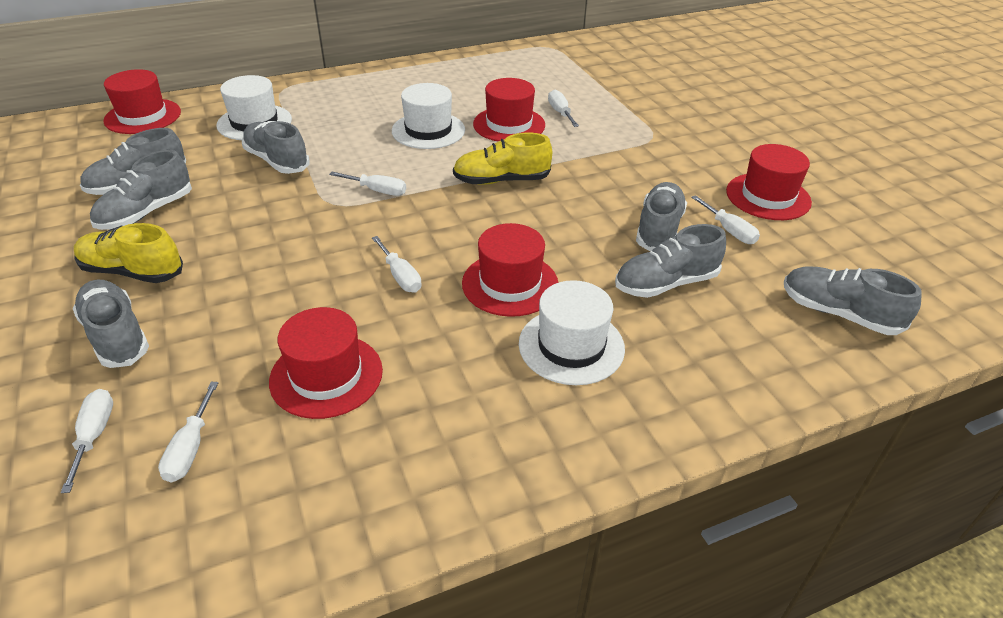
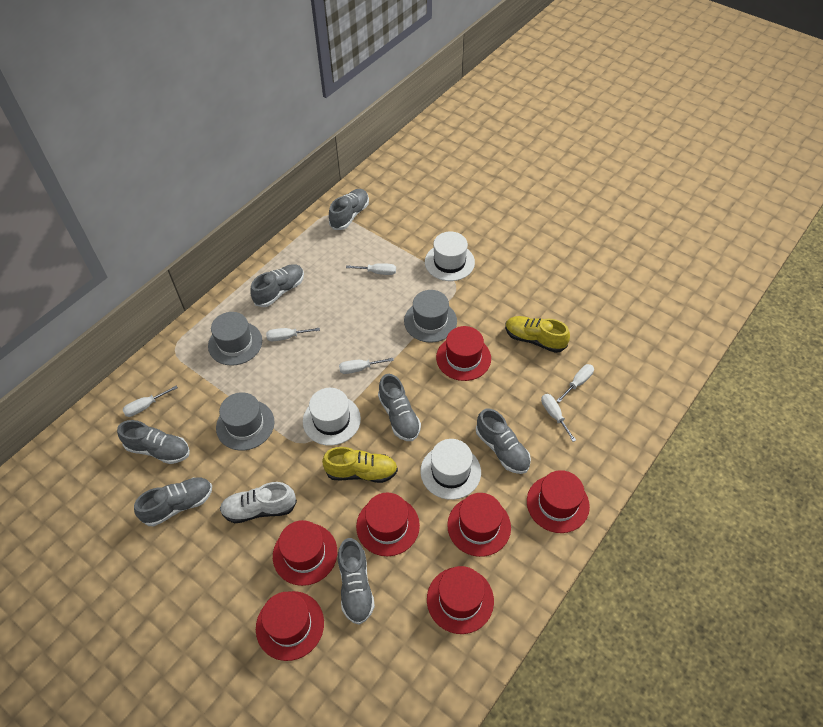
grey hat: none = 0 -> [208,312,262,365] [216,392,274,450] [404,290,457,343] = 3
red hat: [103,69,181,134] [269,307,383,419] [462,223,558,317] [473,78,545,142] [726,144,812,220] = 5 -> [256,591,324,661] [273,520,337,586] [356,493,420,556] [427,566,494,634] [436,326,491,381] [447,493,511,557] [527,470,590,533] = 7
white shoe: none = 0 -> [220,482,297,523] = 1

